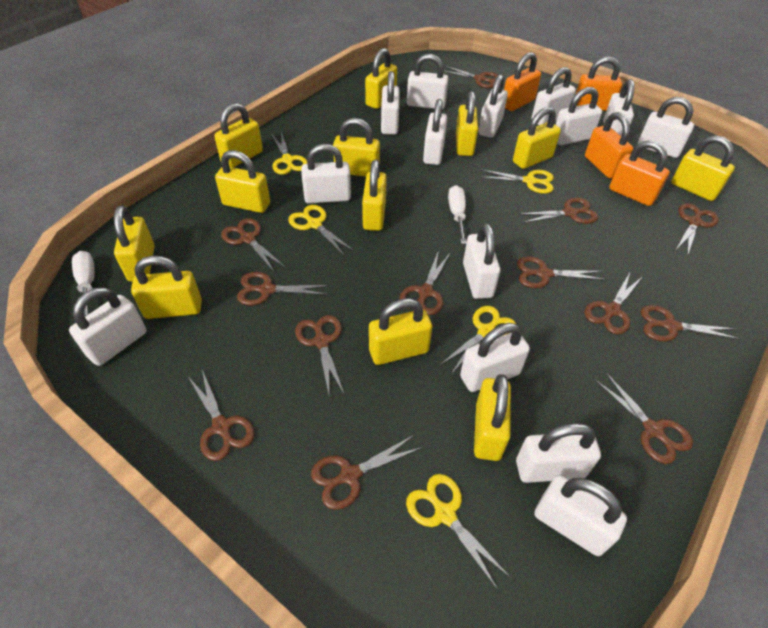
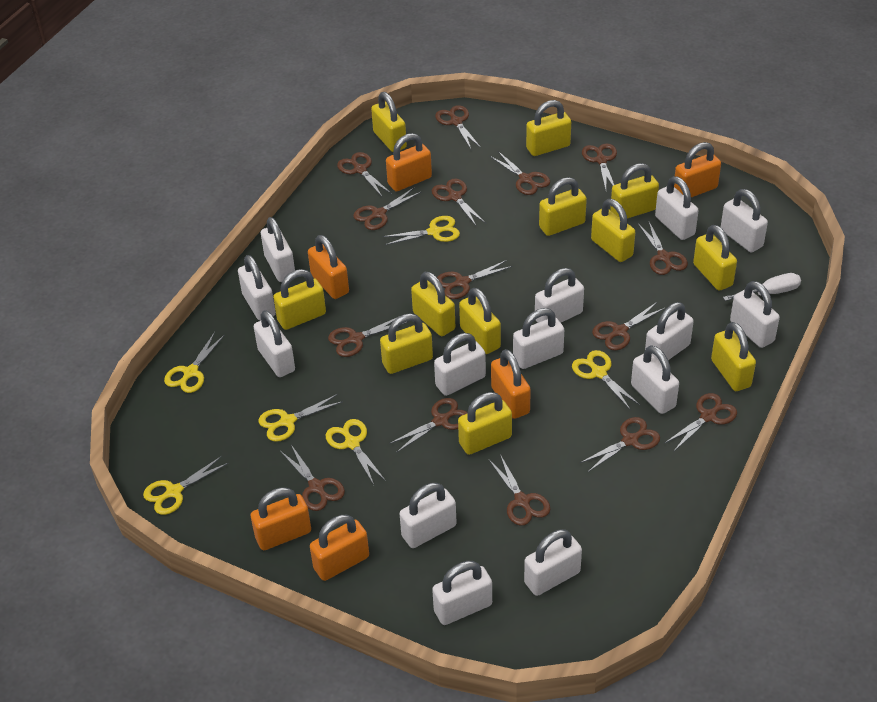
brown scissors: [189,370,255,461] [221,218,285,271] [237,272,329,306] [295,315,344,394] [311,435,423,510] [399,250,451,315] [443,66,498,88] [517,256,606,288] [518,198,598,224] [585,273,643,334] [594,372,693,464] [641,305,740,341] [675,203,719,256] = 13 -> [280,445,345,511] [328,316,409,357] [337,152,392,198] [353,187,421,230] [389,398,468,453] [432,178,486,227] [435,105,481,149] [437,260,513,299] [488,454,551,526] [489,151,550,195] [580,417,660,472] [582,143,617,190] [592,302,665,350] [638,220,688,275] [664,393,737,451] = 15
orange padlock: [504,52,541,111] [576,56,622,111] [585,112,633,178] [609,140,670,206] = 4 -> [251,487,311,550] [308,235,349,299] [310,515,369,581] [386,133,432,191] [491,349,531,419] [674,142,721,197] = 6
white screwdriver: [72,251,95,316] [448,185,467,244] = 2 -> [723,273,801,301] = 1
yellow scissors: [272,132,307,175] [288,205,354,255] [406,474,511,590] [440,306,516,374] [480,169,554,194] = 5 -> [143,456,228,515] [164,332,225,393] [258,394,343,442] [326,419,386,485] [382,216,460,245] [572,350,641,410] = 6

